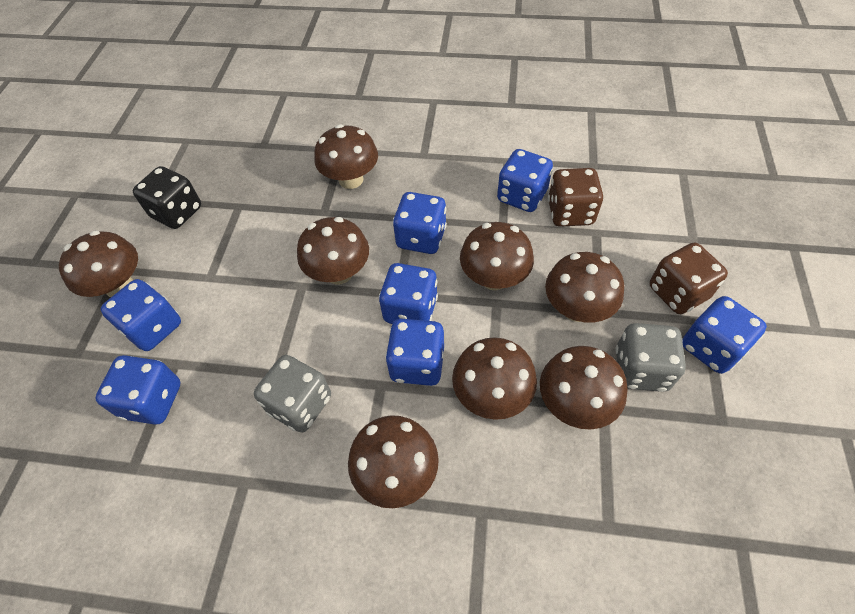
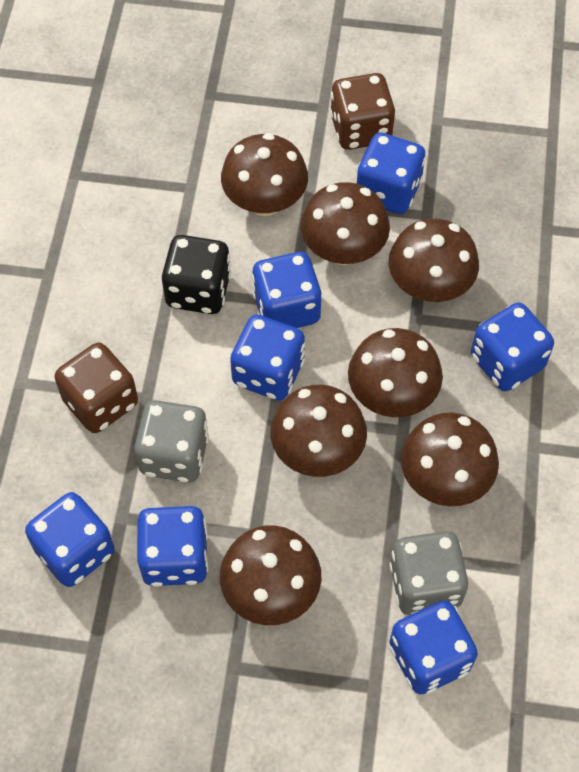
brown mushroom: [59,230,138,297] [297,217,369,284] [314,124,378,189] [348,415,439,508] [452,337,537,420] [460,222,534,290] [540,346,628,430] [545,252,624,323] = 8 -> [220,525,321,625] [221,133,308,216] [270,385,367,477] [301,182,390,265] [348,328,443,417] [389,218,479,302] [401,413,499,506] = 7

